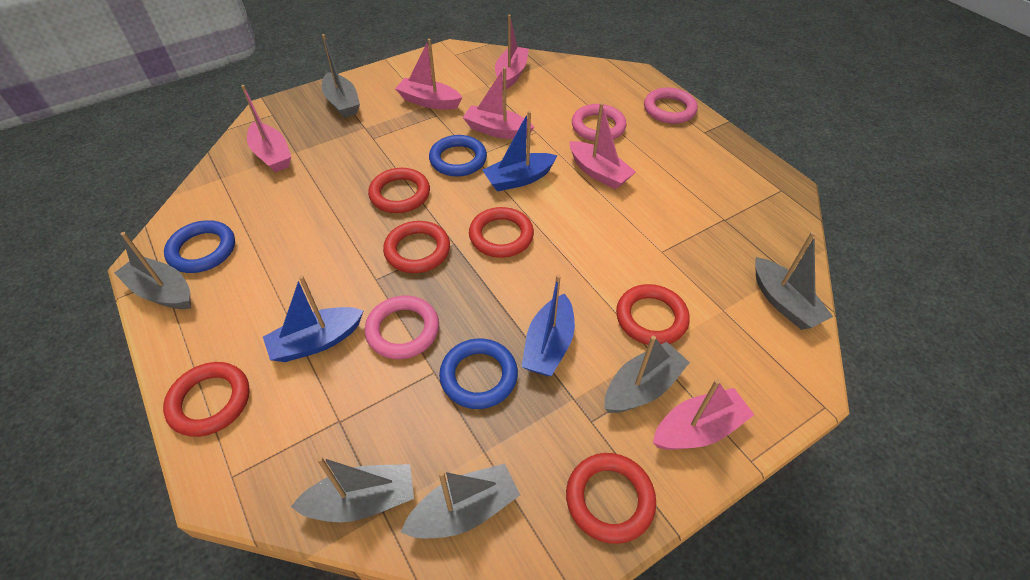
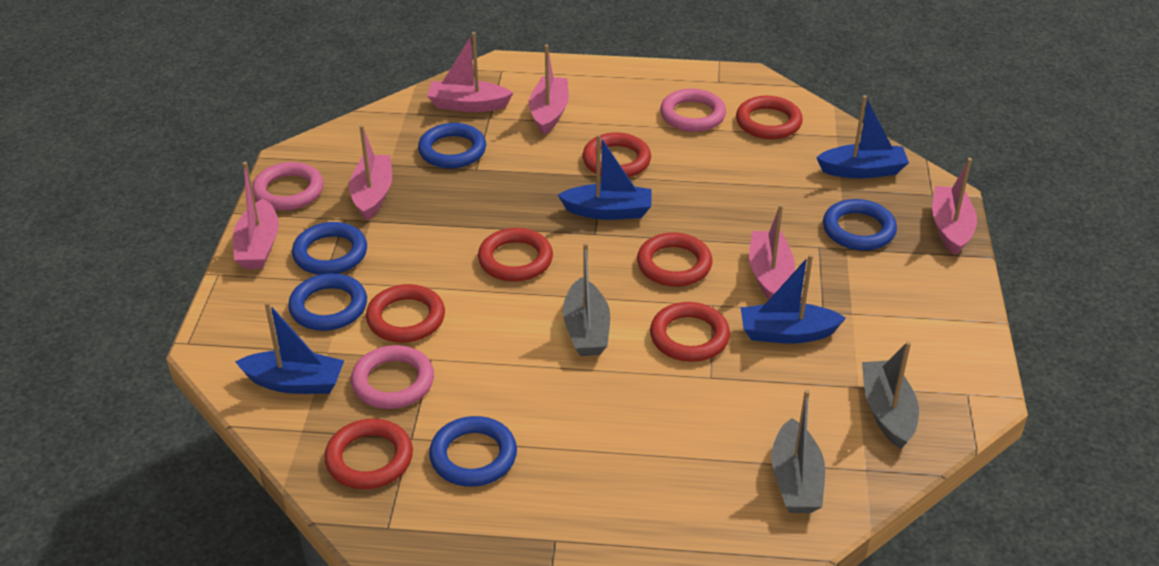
blue boat: [263,275,364,362] [482,111,558,192] [522,274,575,376] = 3 -> [235,302,344,394] [558,134,652,220] [741,254,846,344] [816,95,909,179] = 4
blue ring: [164,220,235,273] [429,135,487,177] [439,338,518,409] = 3 -> [288,273,367,331] [292,222,367,275] [418,123,486,169] [429,416,517,487] [823,199,897,250] = 5
grey boat: [114,232,191,309] [291,456,414,522] [322,34,360,118] [401,463,520,539] [604,336,690,413] [755,232,833,330] = 6 -> [563,243,610,356] [771,390,825,513] [862,341,919,449] = 3
red ring: [163,362,250,437] [368,168,430,213] [383,221,450,273] [469,207,534,258] [566,453,656,544] [616,284,690,345] = 6 -> [324,419,413,489] [366,284,445,343] [478,228,553,282] [583,133,651,178] [637,233,713,287] [650,302,730,362] [736,96,803,139] = 7

